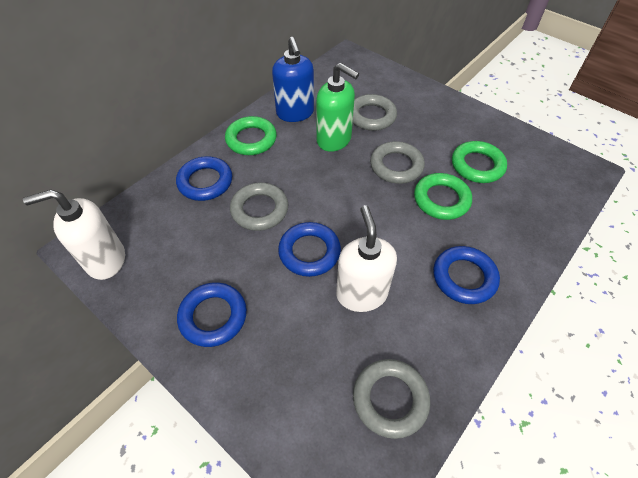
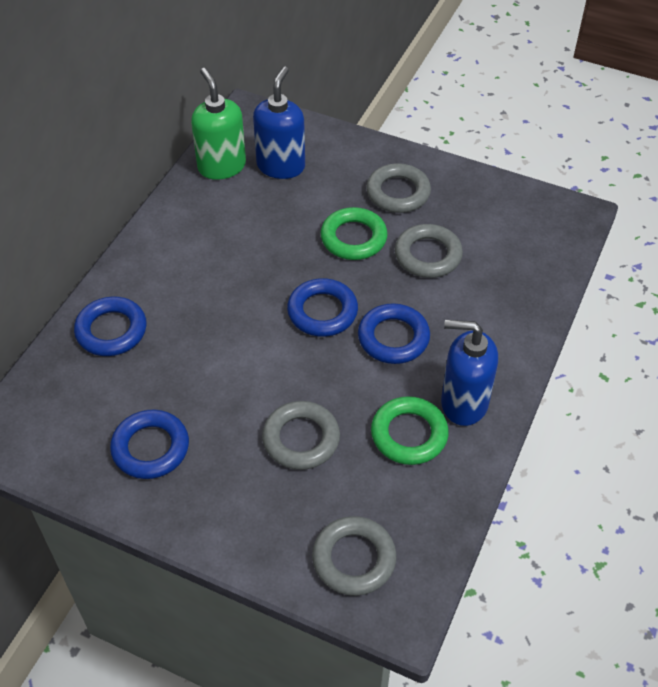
blue soap dispenser: [272,37,314,122] = 1 -> [253,67,305,179] [441,320,498,426] = 2
green ring: [225,116,277,155] [414,173,472,220] [452,141,507,183] = 3 -> [320,207,388,260] [371,396,449,465] = 2
white soap dispenser: [23,189,125,280] [336,205,397,312] = 2 -> none = 0

